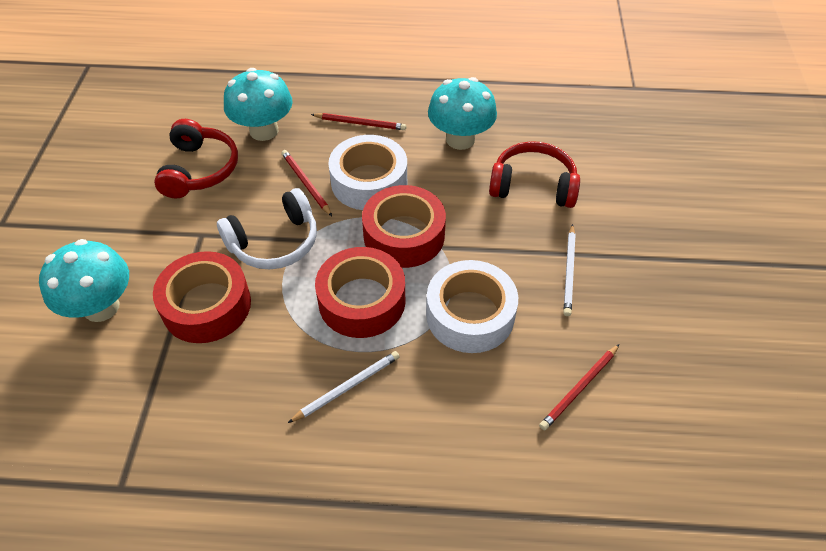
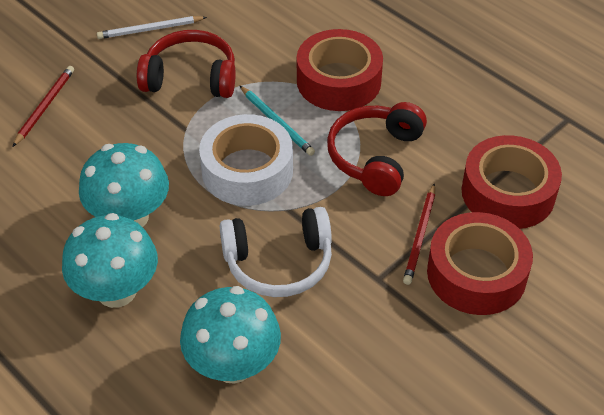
red pencil: [281,150,332,216] [311,113,406,130] [539,344,619,430] = 3 -> [13,66,74,147] [403,183,435,285] = 2
turquoise pencil: none = 0 -> [240,86,315,156] = 1
white pencil: [288,351,400,423] [564,224,576,316] = 2 -> [97,16,207,39] = 1
white tape: [328,135,407,210] [426,260,518,353] = 2 -> [199,114,293,206] = 1

